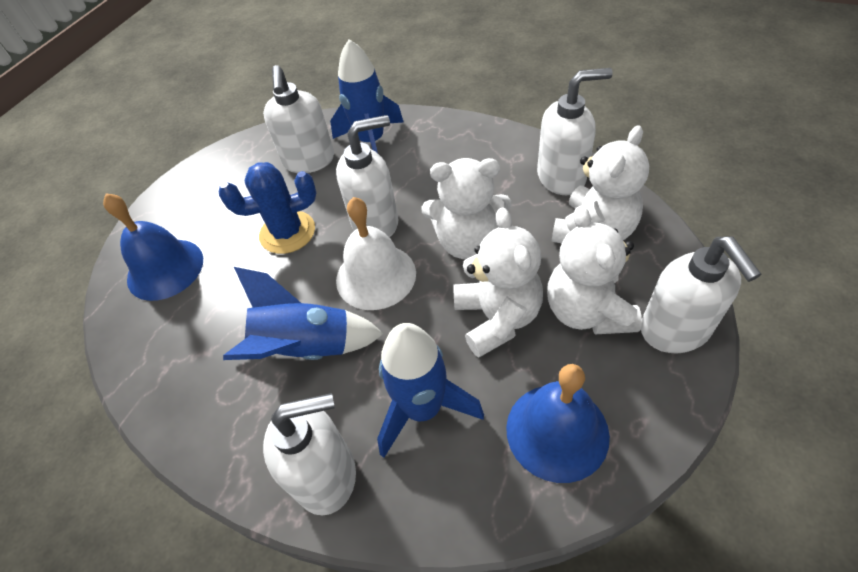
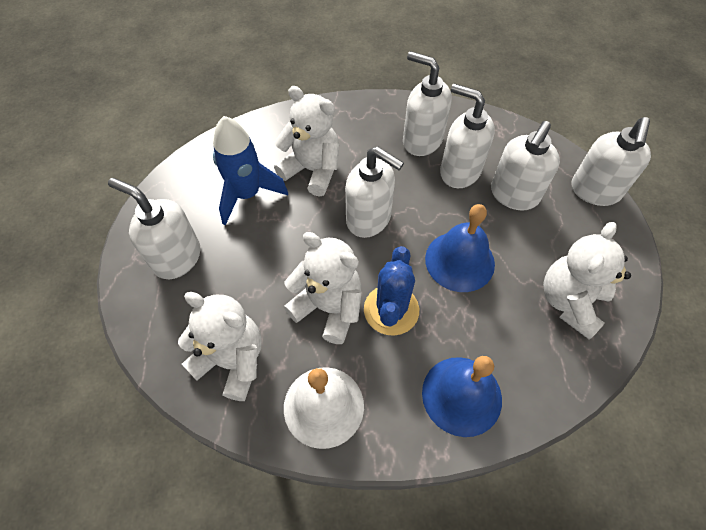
blue rocket: [223,267,383,360] [330,39,404,153] [377,323,484,458] = 3 -> [213,116,288,226] = 1
white soap dispenser: [263,65,334,173] [263,393,356,516] [336,115,398,237] [537,68,613,195] [641,237,762,353] = 5 -> [108,178,200,279] [345,146,404,238] [403,51,452,156] [440,84,495,188] [491,121,560,211] [572,117,651,206] = 6

